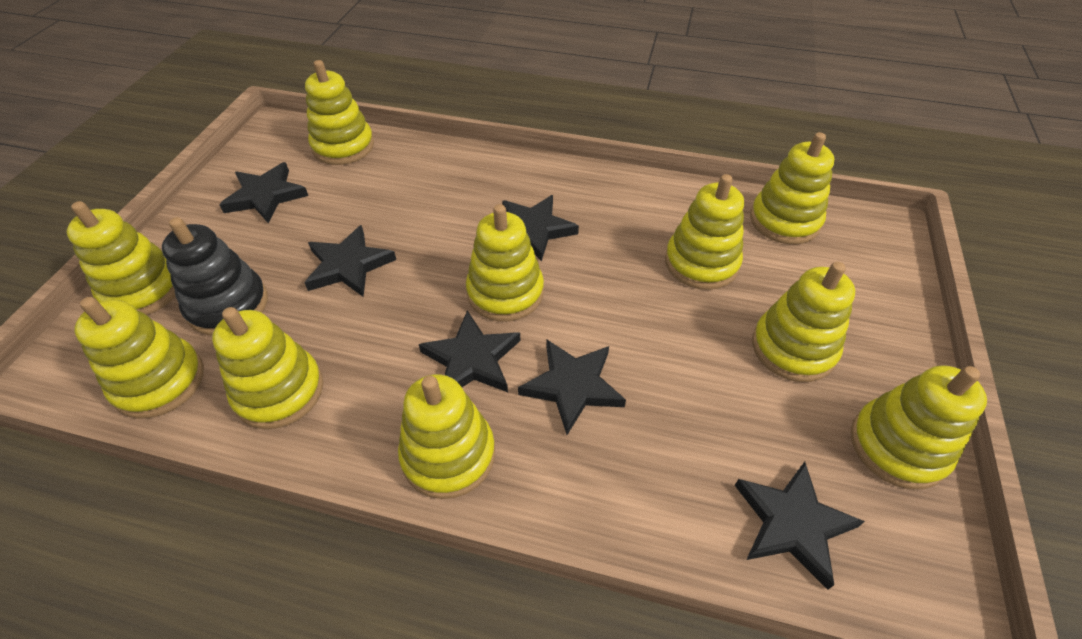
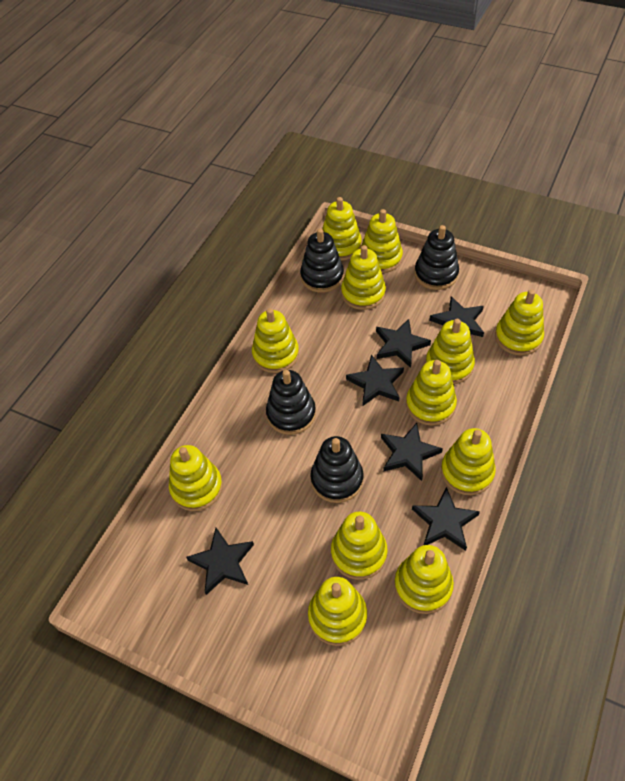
black stacking toy: [162,217,268,336] = 1 -> [266,370,316,435] [300,228,344,293] [310,436,363,503] [414,225,459,290] = 4
yellow stacking toy: [67,201,175,315] [74,297,204,419] [212,307,323,429] [305,60,374,165] [398,374,495,499] [466,204,544,322] [665,174,744,290] [750,132,834,244] [752,262,855,382] [851,365,987,489] = 10 -> [169,445,223,511] [252,308,299,373] [308,577,367,646] [322,197,362,261] [331,512,388,580] [341,245,386,310] [360,209,403,273] [394,545,454,614] [406,360,457,426] [426,319,475,384] [441,428,496,495] [495,289,544,356] = 12

